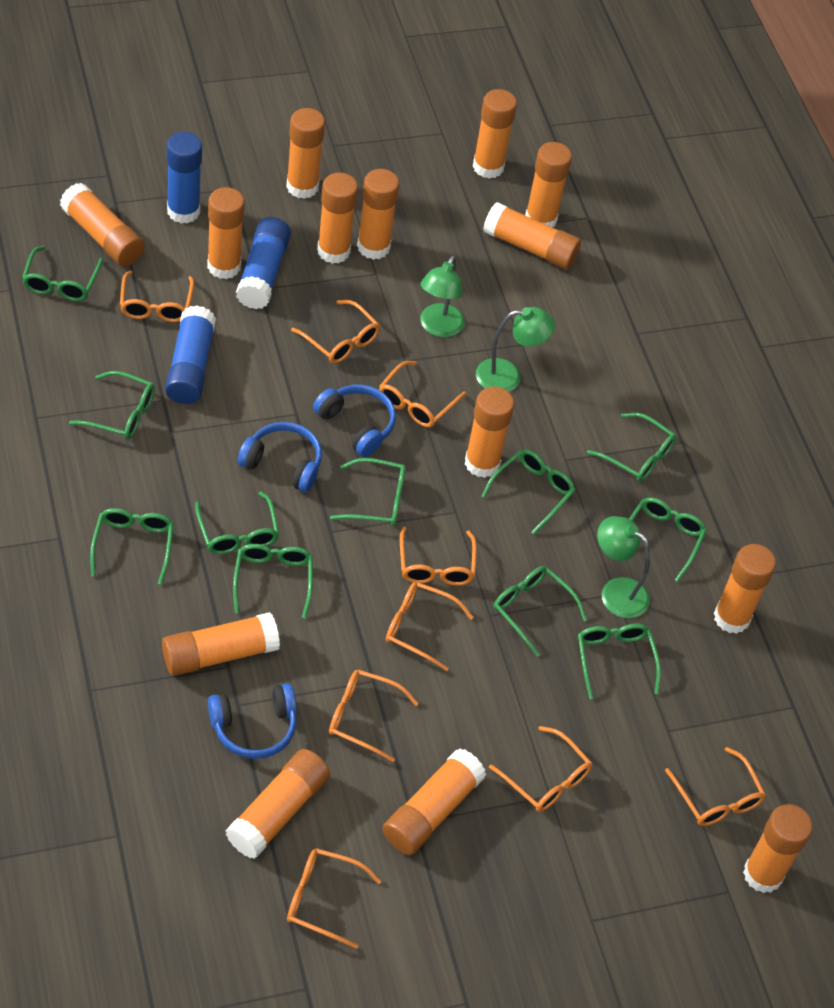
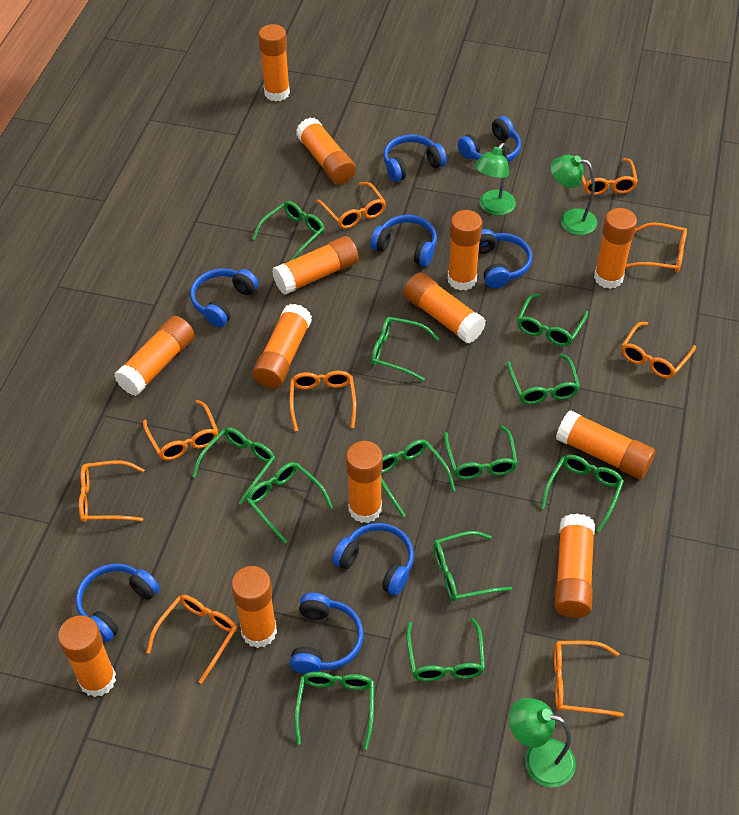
blue glue stick: [165,306,216,404] [167,132,202,224] [236,217,291,309] = 3 -> none = 0
blue headphones: [208,683,296,759] [238,422,322,492] [313,385,396,457] = 3 -> [76,564,160,642] [190,268,259,327] [290,593,363,674] [332,523,414,595] [370,215,437,266] [383,134,447,182] [458,116,521,162] [478,229,533,289] = 8
green glasses: [22,246,103,301] [69,371,155,439] [90,508,174,585] [195,491,279,554] [233,544,313,619] [330,458,406,526] [481,449,575,535] [494,566,587,656] [578,624,661,699] [587,413,676,482] [629,497,707,582] = 11 -> [192,427,275,505] [246,462,333,543] [252,201,325,261] [294,672,374,749] [371,317,439,381] [381,439,456,517] [406,618,485,681] [433,531,512,602] [444,426,518,480] [507,354,580,404] [517,293,588,346] [541,455,624,532] = 12
orange glue stick: [60,183,145,266] [162,612,280,676] [207,187,245,279] [225,749,330,859] [286,108,325,199] [317,173,358,264] [357,169,399,260] [383,748,486,855] [465,387,514,478] [473,89,517,179] [483,202,581,269] [525,142,572,227] [714,544,776,634] [743,804,813,893] = 14 -> [58,615,116,697] [114,316,195,396] [231,566,277,648] [253,304,312,388] [258,24,290,101] [272,236,359,295] [296,117,356,184] [346,441,383,523] [404,273,486,344] [448,210,482,291] [554,514,595,618] [556,410,655,479] [594,208,637,289] = 13

